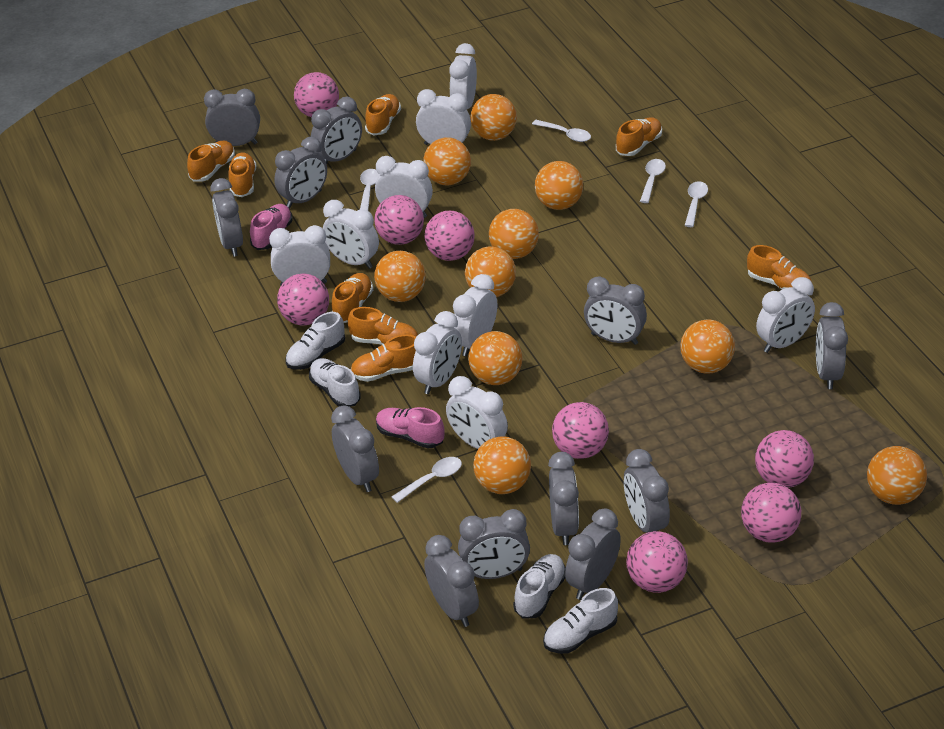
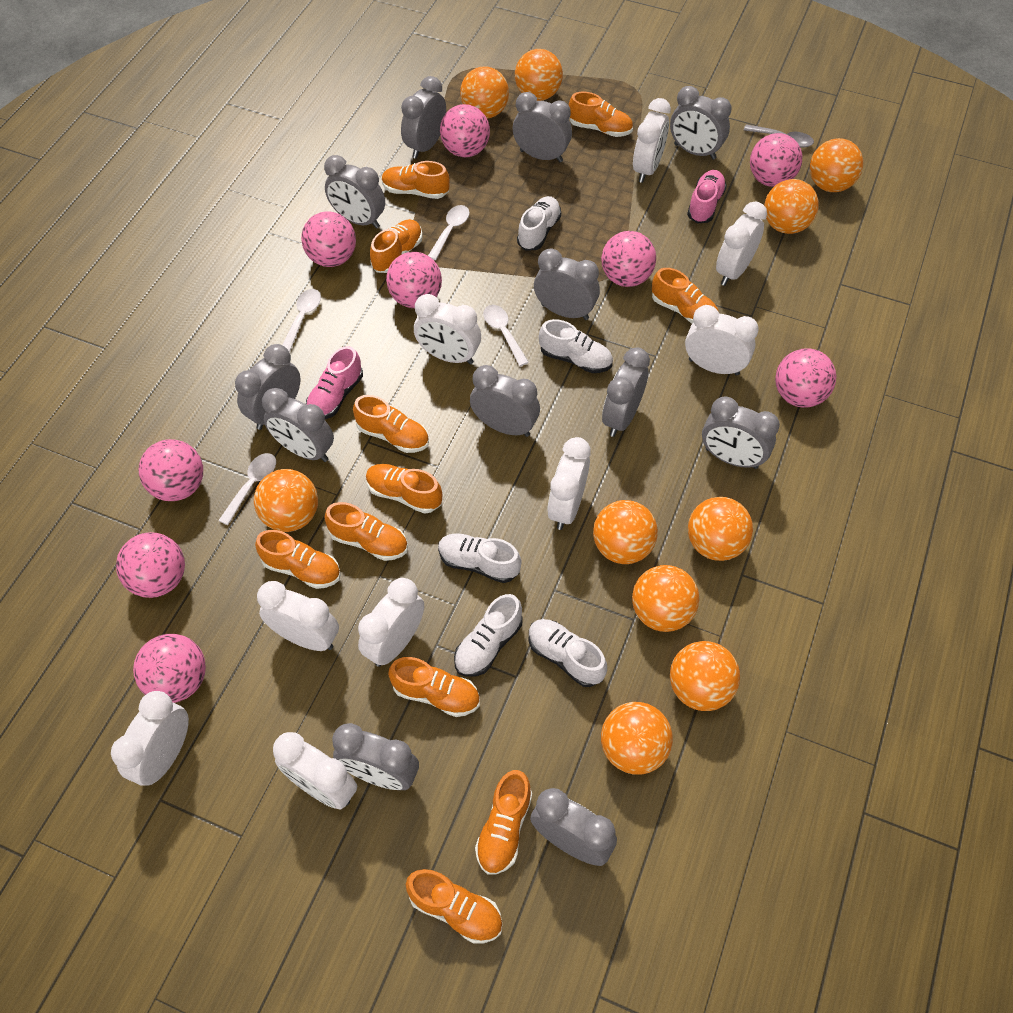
grey spoon: none = 0 -> [744,124,814,148] = 1
orange shoe: [187,140,235,182] [228,152,256,197] [332,273,373,323] [348,307,418,344] [351,335,416,382] [365,94,401,136] [616,117,662,156] [747,245,812,289] = 8 -> [255,530,341,589] [324,502,408,561] [353,395,429,453] [366,464,442,514] [370,219,423,273] [382,161,450,199] [388,657,480,717] [406,869,503,944] [475,770,532,875] [569,92,633,137] [652,268,719,324] = 11
pink ball: [277,274,329,326] [294,72,339,117] [374,195,424,245] [425,211,475,261] [552,402,609,459] [626,531,688,593] [741,483,801,543] [755,430,814,488] = 8 -> [116,532,185,598] [133,634,206,703] [139,439,203,501] [301,211,356,267] [386,252,442,308] [440,104,490,157] [601,231,656,287] [750,133,802,187] [775,348,836,408] = 9
white shoe: [285,312,345,370] [309,358,361,407] [513,554,566,619] [543,588,618,654] = 4 -> [438,534,522,583] [454,594,522,677] [517,196,561,251] [529,619,607,687] [539,319,613,373] = 5
white spoon: [360,169,380,211] [392,457,462,503] [532,120,591,142] [640,159,666,203] [684,181,708,227] = 5 -> [218,453,276,525] [283,289,321,352] [428,205,470,260] [483,305,529,366] = 4

